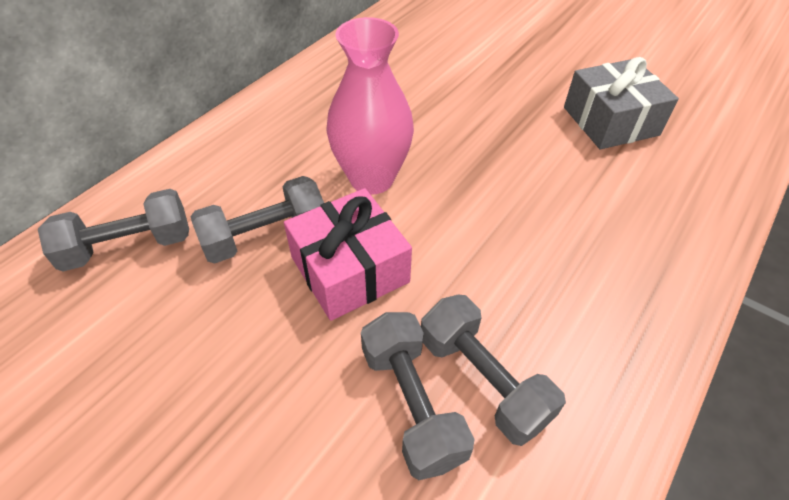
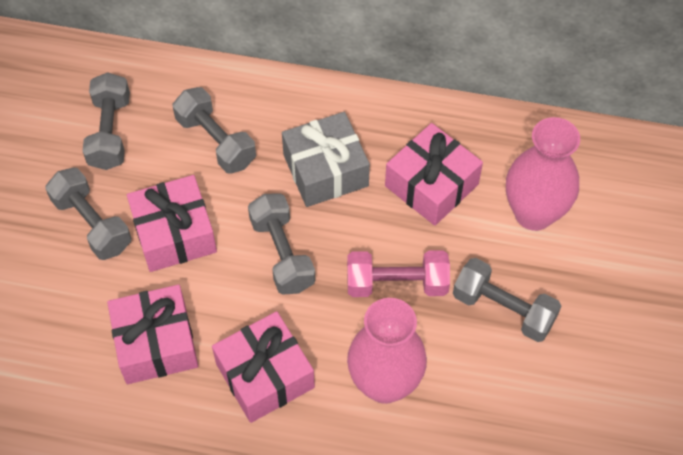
grey dumbbell: [38,189,189,271] [190,176,324,263] [361,312,475,480] [421,294,566,446] = 4 -> [45,168,131,260] [82,72,130,170] [173,87,256,174] [248,194,315,295] [453,258,561,342] = 5
pink dumbbell: none = 0 -> [347,250,450,297] = 1
pink gift: [284,188,412,321] = 1 -> [107,285,198,384] [127,175,217,272] [212,311,315,423] [385,123,483,226] = 4
pink vase: [326,17,414,195] = 1 -> [347,298,427,404] [506,117,580,231] = 2

